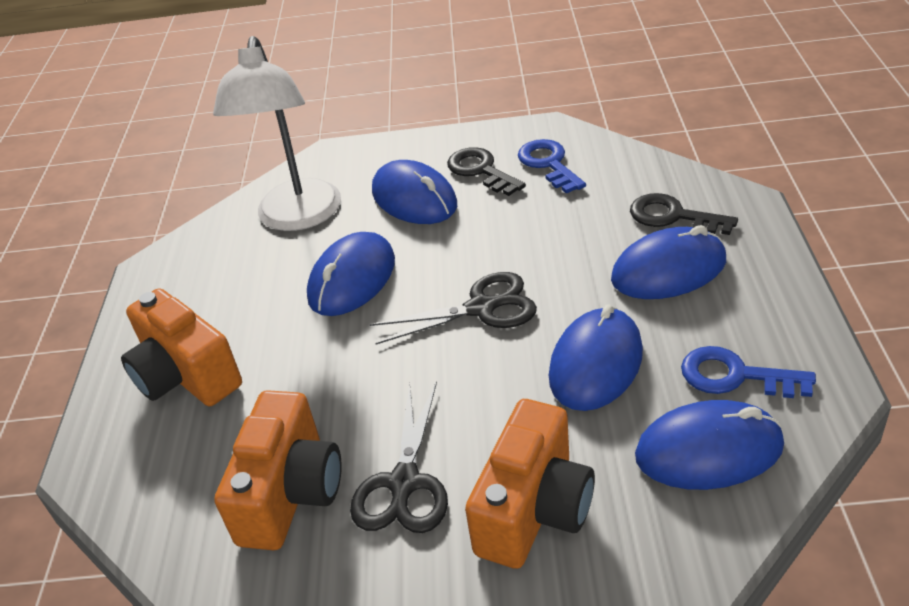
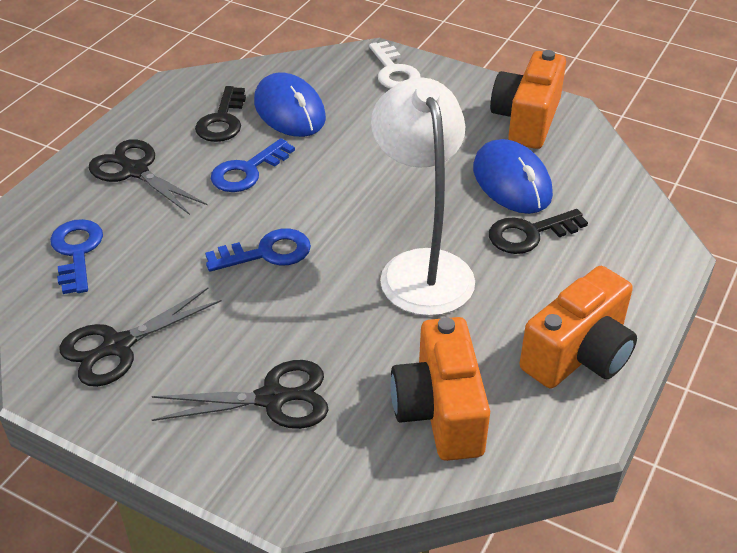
black scissors: [350,381,448,533] [370,272,537,345] = 2 -> [59,288,222,387] [89,139,208,215] [152,360,329,429] = 3
blue key: [518,139,586,193] [681,346,816,398] = 2 -> [50,219,103,294] [205,228,311,272] [211,138,295,192] = 3
blue mouse: [307,232,395,316] [372,160,457,224] [549,304,643,411] [611,225,726,299] [635,400,784,490] = 5 -> [254,72,326,137] [473,139,553,214] = 2
white key: none = 0 -> [369,41,421,89] = 1

